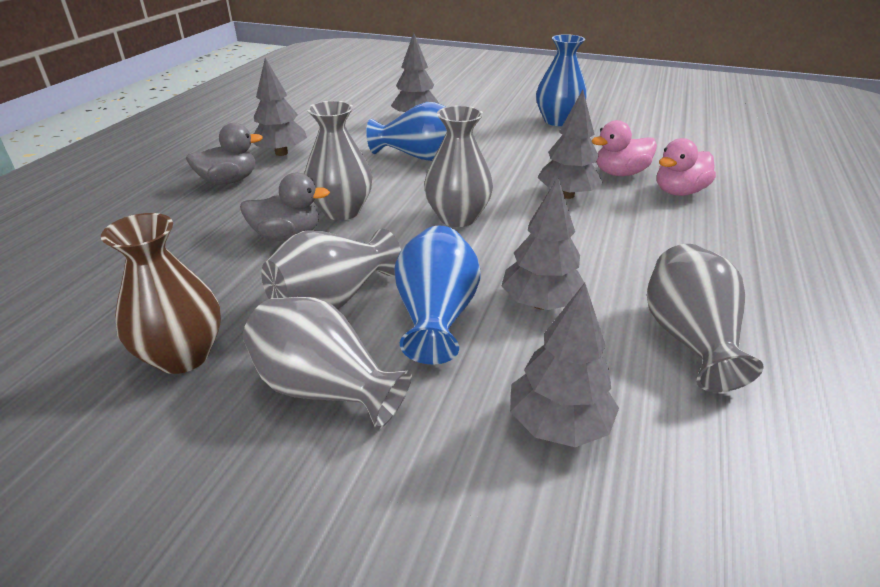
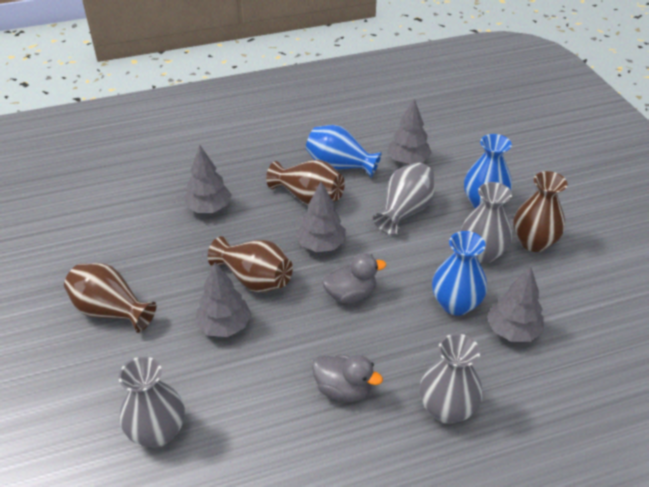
brown vase: [101,213,221,374] = 1 -> [64,263,157,333] [208,236,293,293] [266,160,345,205] [513,171,568,252] = 4
grey vase: [243,297,412,430] [261,229,401,309] [305,101,372,220] [424,105,493,227] [647,244,764,392] = 5 -> [119,356,185,448] [373,162,435,235] [420,334,483,424] [461,182,512,263] = 4
pink duck: [591,120,657,176] [657,138,716,196] = 2 -> none = 0

